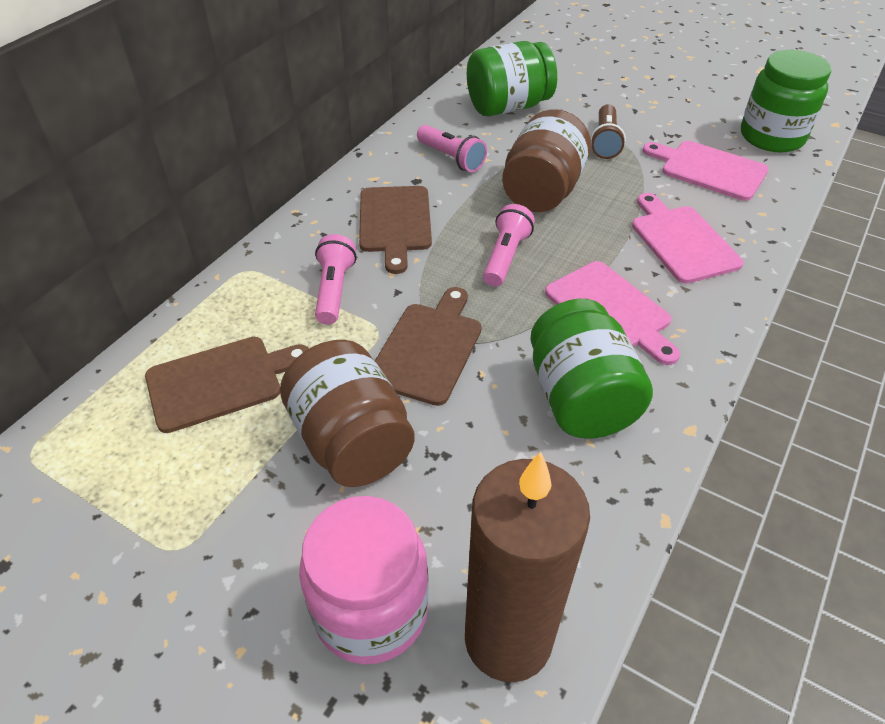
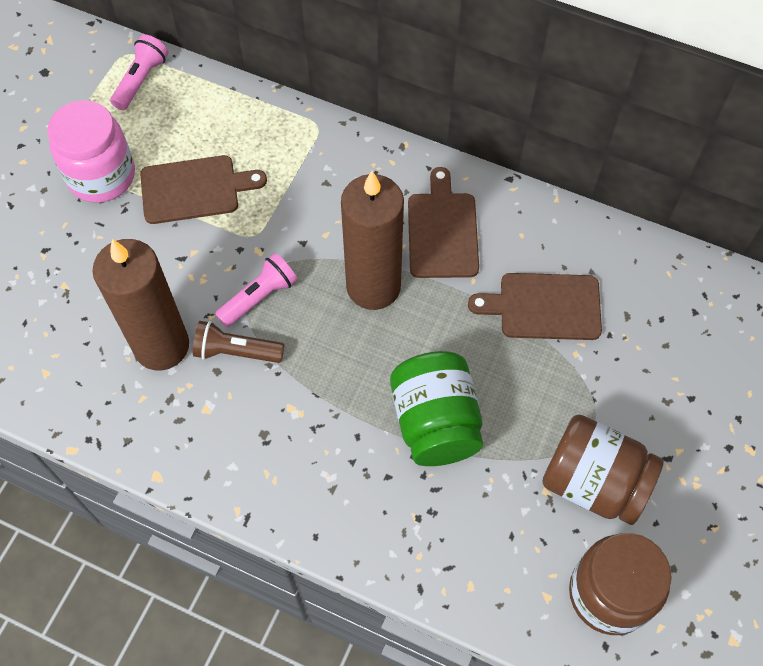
brown candle: [465,452,590,682] = 1 -> [93,239,189,370] [341,171,404,310] = 2
green jar: [467,41,557,116] [530,299,653,439] [741,50,831,153] = 3 -> [390,351,483,466] = 1
pink cutting board: [545,261,680,365] [632,193,744,284] [642,141,769,201] = 3 -> none = 0
pink flashlight: [315,234,357,325] [417,125,487,172] [483,204,535,287] = 3 -> [110,34,168,110] [215,253,297,327] = 2

